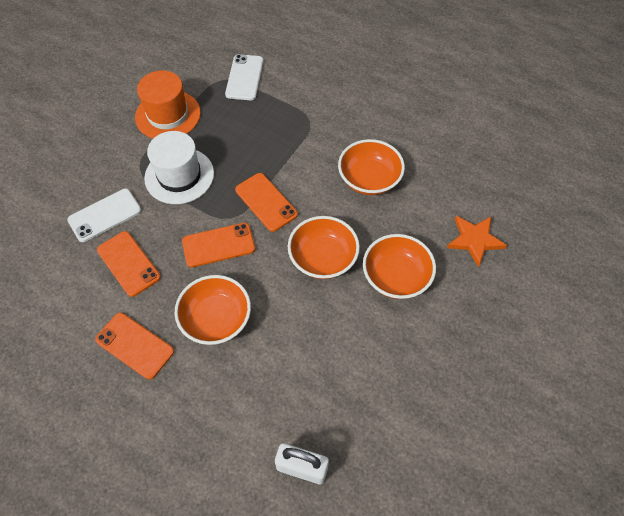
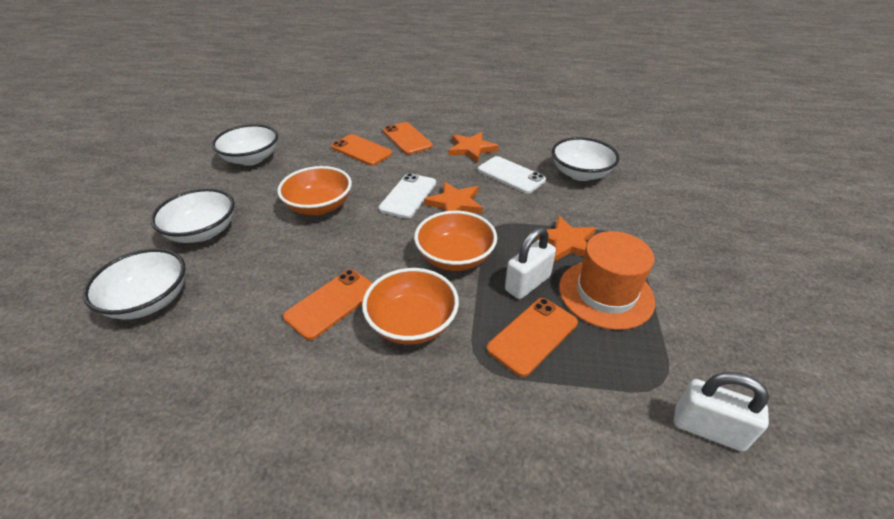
orange bowl: [175,275,251,345] [288,216,360,279] [338,139,405,195] [363,234,436,299] = 4 -> [277,166,352,215] [362,268,459,345] [414,211,497,271] = 3
orange star: [447,216,507,267] = 1 -> [424,182,483,214] [448,132,499,163] [536,216,596,262] = 3
white bowl: none = 0 -> [83,248,186,319] [151,188,235,243] [212,124,278,166] [552,137,620,181] = 4
white hat: [144,131,214,204] = 1 -> none = 0
white padlock: [275,443,329,484] = 1 -> [505,227,556,299] [674,372,769,451] = 2

